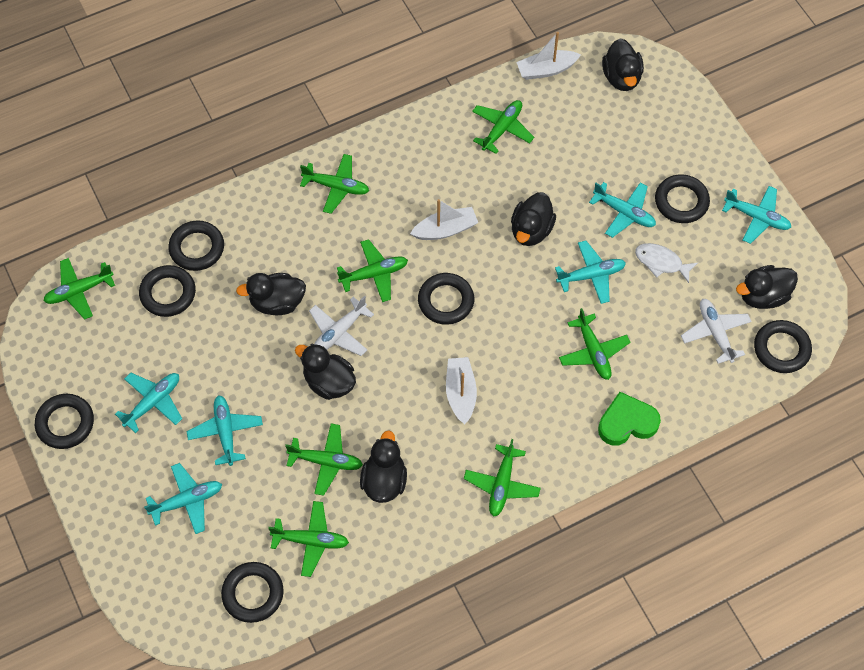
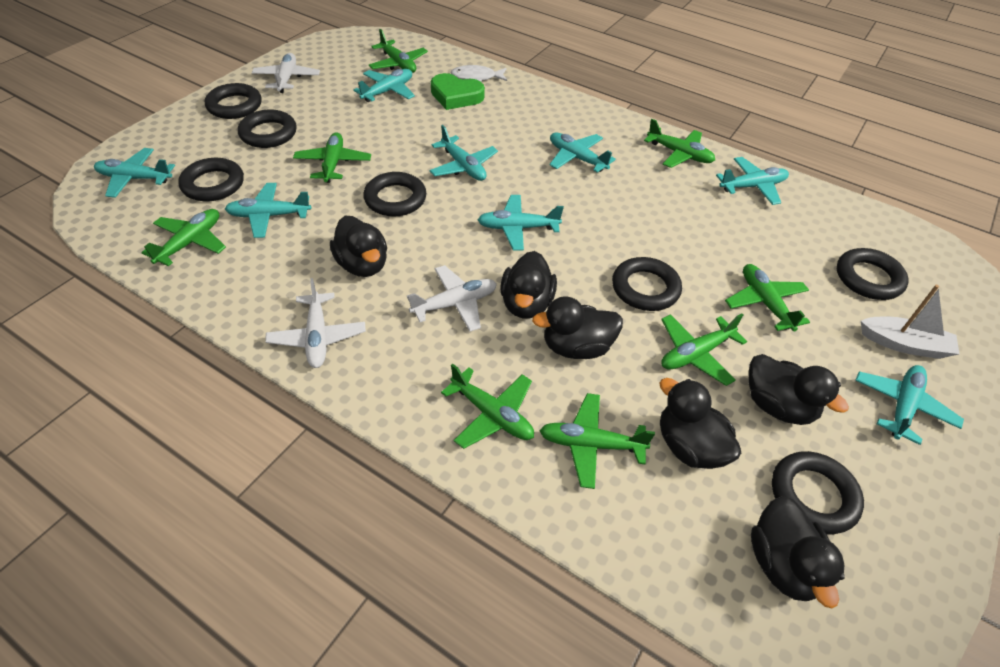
turquoise plane: [115,373,182,433] [144,463,222,534] [187,395,263,466] [555,241,626,304] [589,182,656,238] [722,186,791,244] = 6 -> [94,148,175,198] [225,183,311,238] [354,69,415,102] [429,125,498,181] [478,195,564,251] [550,132,616,172] [716,157,789,205] [855,365,964,445] = 8
white boat: [410,199,478,240] [446,357,477,424] [516,32,581,80] = 3 -> [861,285,959,359] = 1
white plane: [309,296,374,356] [681,299,752,364] = 2 -> [252,53,320,93] [265,278,366,368] [407,265,497,331] = 3

